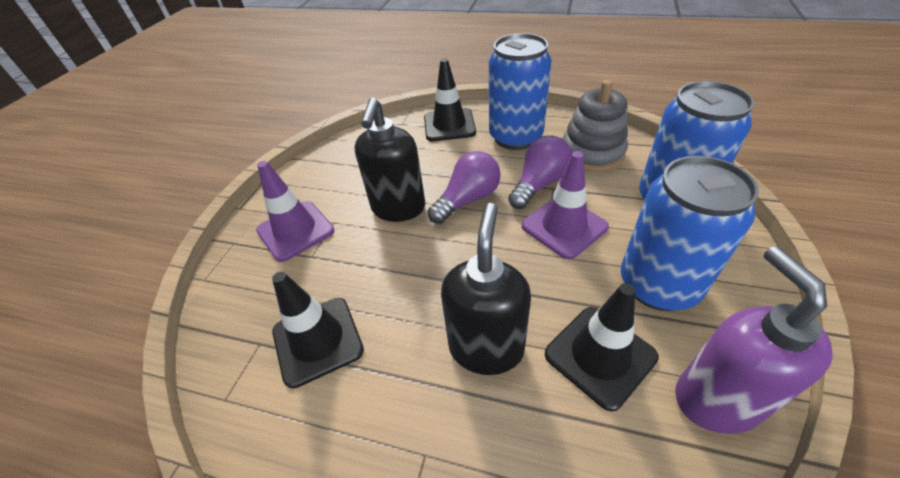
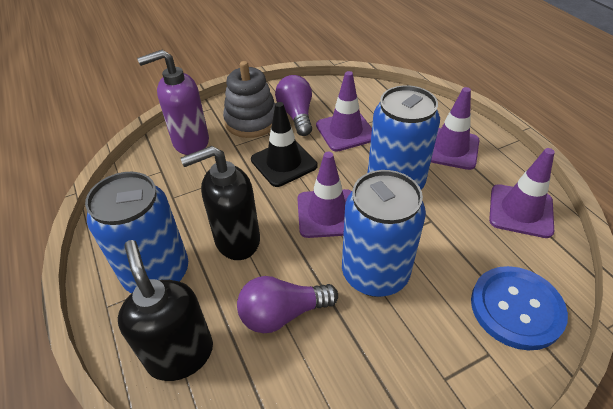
black traffic cone: [272,272,364,389] [424,59,476,141] [545,283,659,411] = 3 -> [251,102,317,187] = 1
blue button: none = 0 -> [471,266,568,351] = 1
purple traffic cone: [256,161,334,262] [522,151,609,259] = 2 -> [297,152,352,238] [316,71,372,151] [431,87,479,170] [489,148,555,238] = 4

